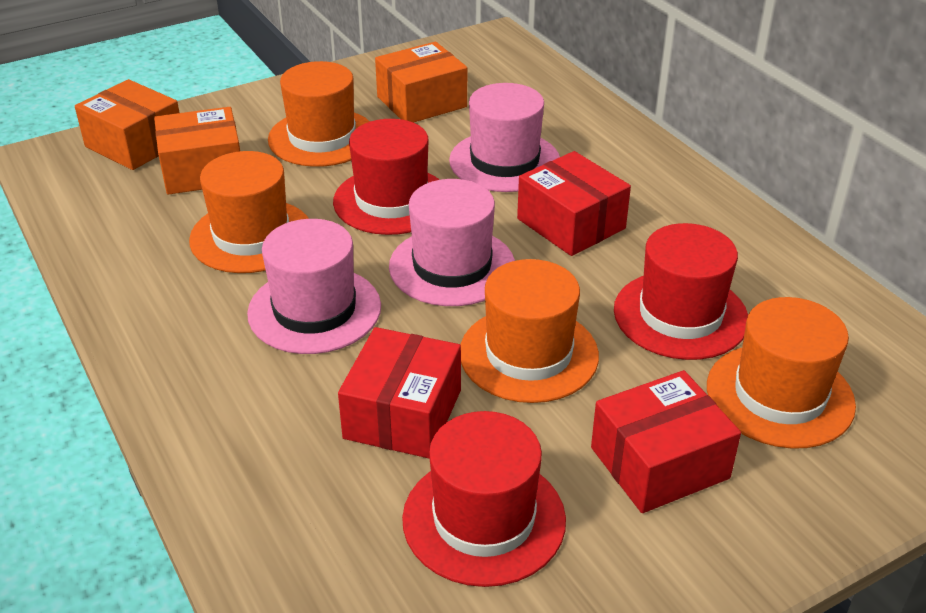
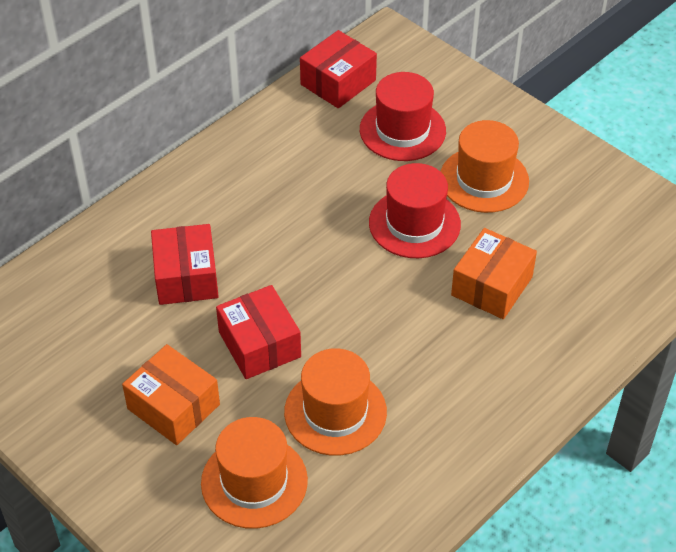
orange box: [75,79,179,170] [154,107,240,195] [375,42,467,123] = 3 -> [122,344,220,445] [451,228,537,319] = 2
orange hat: [189,151,309,273] [268,61,370,167] [460,259,599,403] [707,297,856,449] = 4 -> [201,417,308,529] [284,348,387,456] [440,120,529,213] = 3
pink hat: [247,219,381,354] [389,179,515,306] [449,83,560,192] = 3 -> none = 0
red hat: [333,119,440,235] [402,411,566,587] [614,223,748,360] = 3 -> [360,72,446,161] [369,163,461,258] = 2

